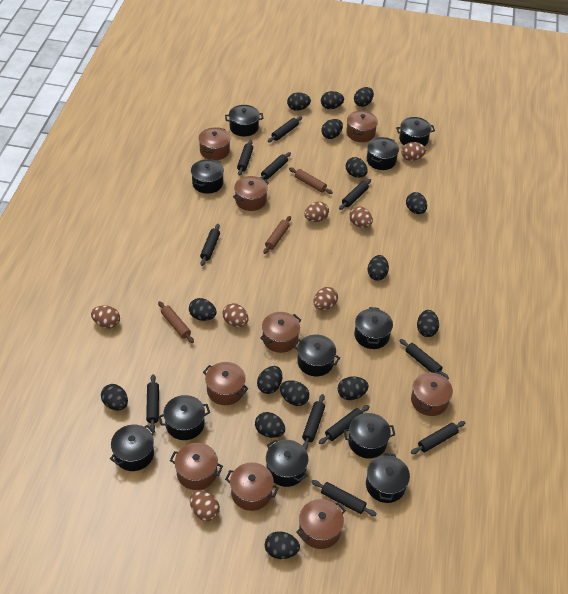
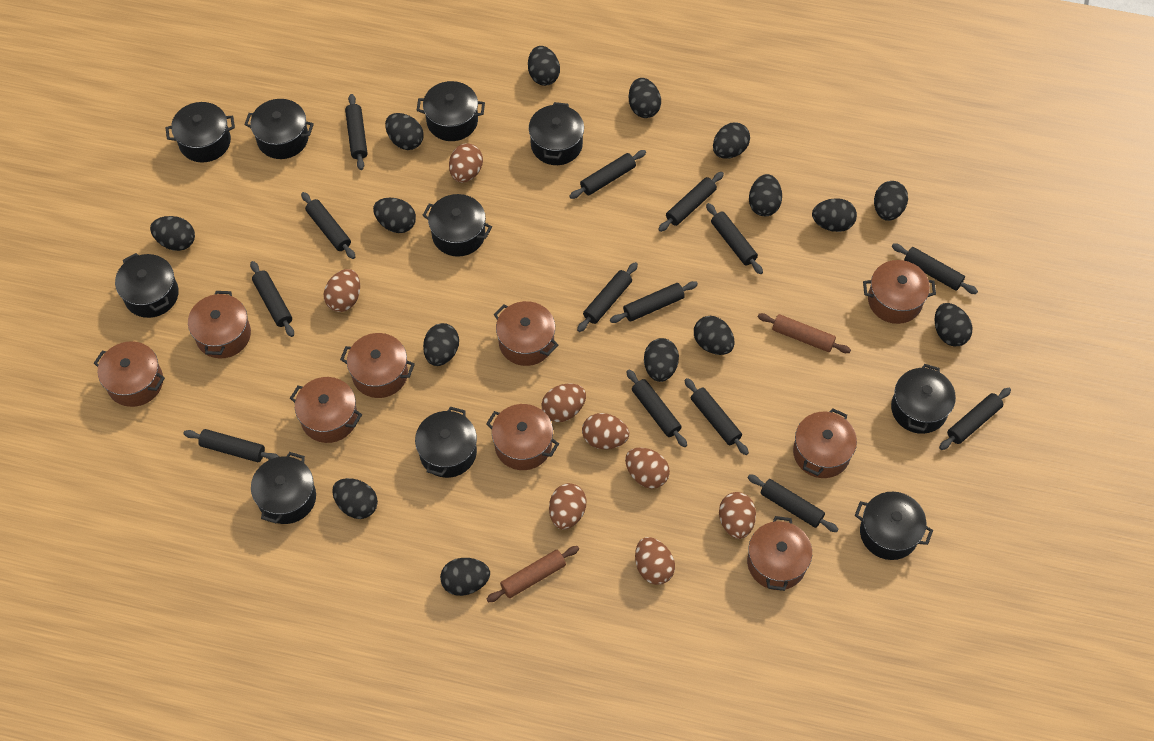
black pot: [110,425,155,471] [158,395,210,440] [191,159,224,194] [225,105,264,137] [266,439,308,487] [293,334,340,376] [344,413,395,458] [354,307,393,349] [366,453,410,503] [367,137,399,170] [396,117,435,146] = 11 -> [115,253,179,318] [165,102,235,162] [244,99,314,159] [251,452,316,524] [415,407,477,478] [416,81,485,141] [422,194,492,257] [529,102,584,165] [855,492,933,560] [891,364,956,434] = 10
black rolling pin: [146,374,159,432] [200,224,220,266] [237,140,253,176] [260,152,291,180] [268,116,302,142] [302,394,325,449] [312,480,377,516] [319,405,370,444] [339,179,371,210] [399,339,449,380] [411,421,465,454] = 11 -> [183,429,279,462] [250,261,294,337] [301,192,355,259] [345,94,367,170] [569,150,646,199] [577,262,638,332] [610,281,698,323] [626,370,687,447] [658,172,724,232] [684,378,749,455] [706,203,763,274] [747,474,839,532] [892,243,978,294] [939,388,1011,450] = 14
brown egg: [91,305,120,329] [190,490,220,521] [223,303,249,327] [304,202,329,222] [313,287,338,310] [349,206,373,228] [401,142,426,161] = 7 -> [324,269,360,312] [449,143,483,183] [542,384,586,422] [549,483,586,529] [582,413,629,449] [625,447,670,489] [635,537,675,585] [719,492,756,539] = 8
brown rolling pin: [158,301,194,343] [263,216,291,254] [289,168,333,194] = 3 -> [487,546,579,602] [758,313,851,353] = 2

